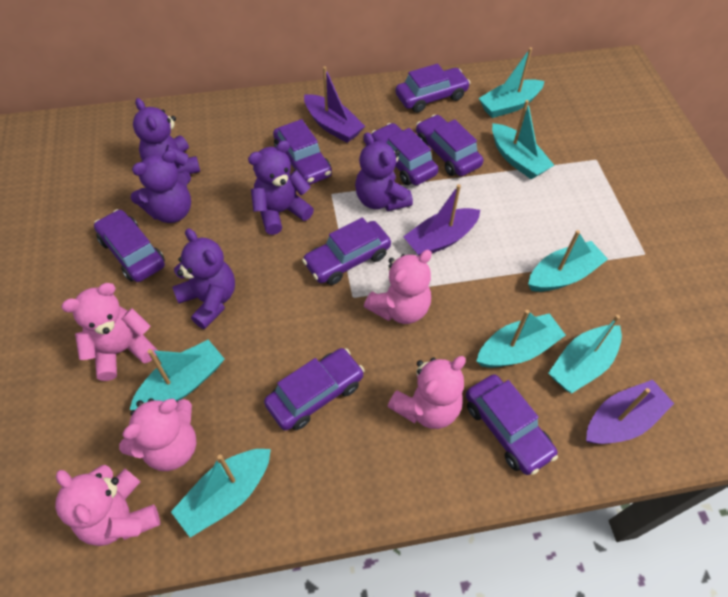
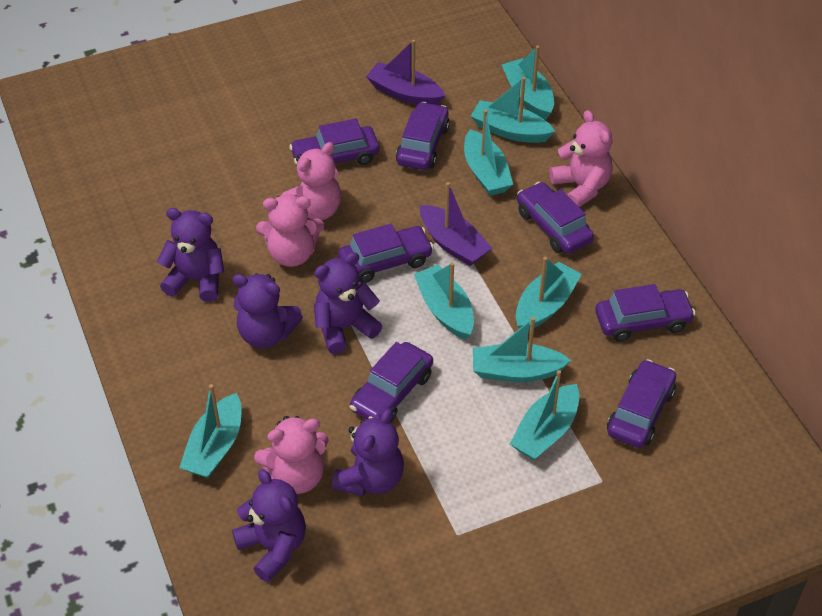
pink teddy bear: [55,465,160,546] [61,283,158,381] [119,398,196,471] [364,250,432,324] [387,356,466,429] = 5 -> [254,416,329,494] [256,194,324,267] [282,142,341,220] [550,110,613,207] = 4
purple boat: [304,66,365,143] [403,184,480,255] [586,380,674,444] = 3 -> [366,40,445,105] [420,182,492,266] = 2
purple car: [94,209,165,282] [264,348,365,431] [273,119,332,185] [302,217,391,285] [371,123,439,185] [395,64,470,113] [416,115,483,176] [466,374,558,475] = 8 -> [289,118,379,165] [338,224,434,283] [350,342,433,423] [396,102,450,170] [517,182,594,254] [595,284,696,342] [607,359,676,448] = 7
turquoise boat: [130,340,225,410] [171,449,271,538] [476,310,566,368] [479,48,544,118] [492,100,554,179] [528,230,608,292] [549,315,622,394] = 7 -> [179,384,242,478] [414,262,474,340] [464,110,513,196] [471,77,555,143] [473,317,571,382] [502,45,554,120] [510,370,579,460] [516,257,582,330] = 8

